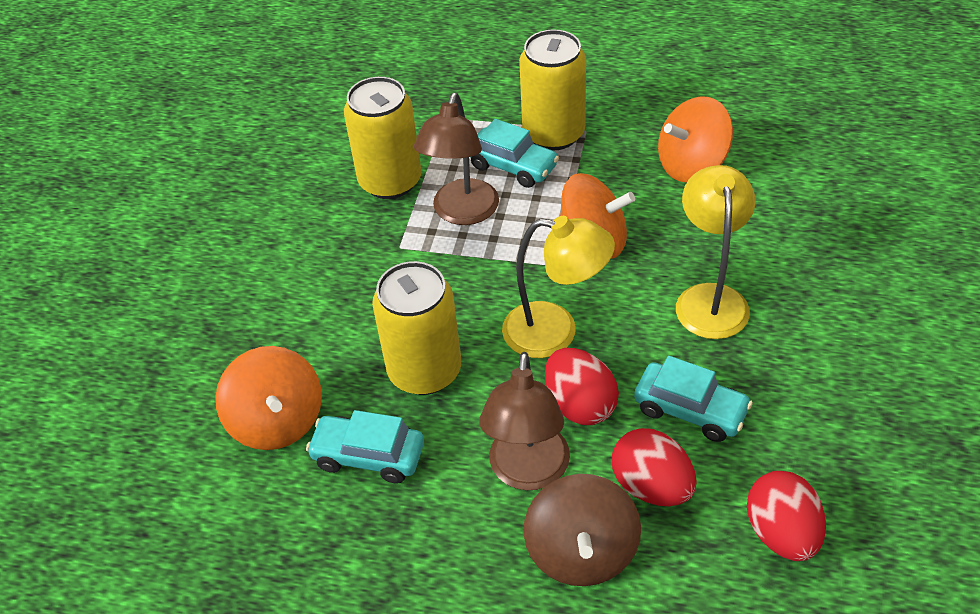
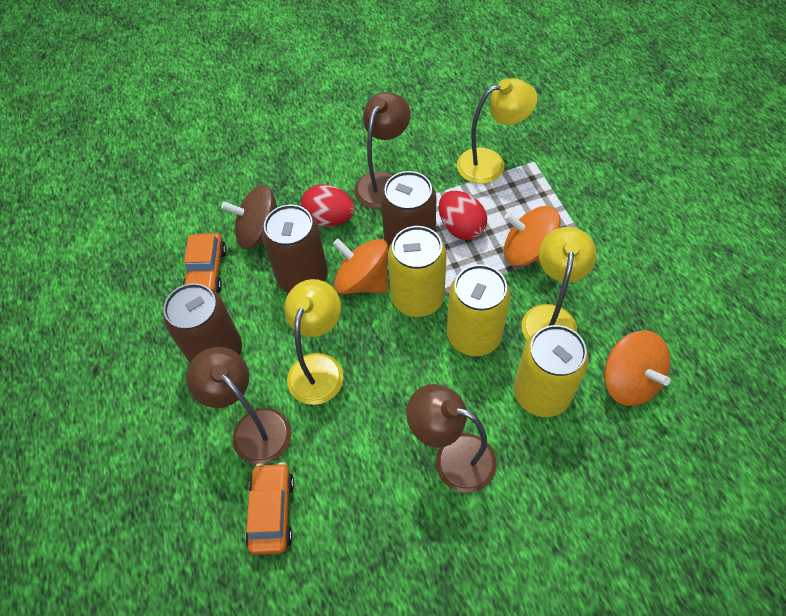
brown can: none = 0 -> [163,283,242,363] [262,205,328,293] [381,171,437,250] = 3
brown lamp: [414,93,499,225] [479,352,570,490] = 2 -> [186,347,291,464] [354,92,411,209] [406,384,497,493] = 3
orange car: none = 0 -> [183,233,227,293] [245,462,294,555] = 2
red egg: [545,348,619,425] [612,428,697,506] [747,471,826,561] = 3 -> [301,184,355,227] [439,191,487,240] = 2
turquoise car: [306,410,424,484] [470,119,559,188] [634,356,753,442] = 3 -> none = 0
yellow lamp: [502,216,615,358] [676,165,755,339] = 2 -> [284,279,344,405] [457,78,538,184] [522,227,596,340] = 3

